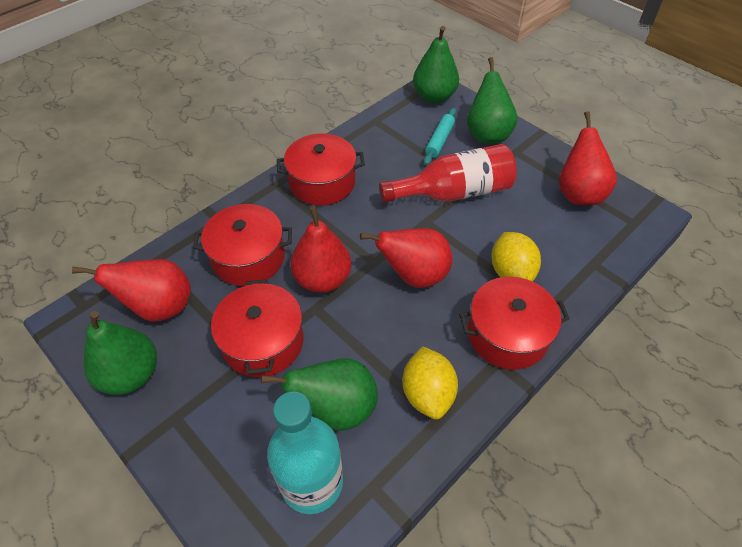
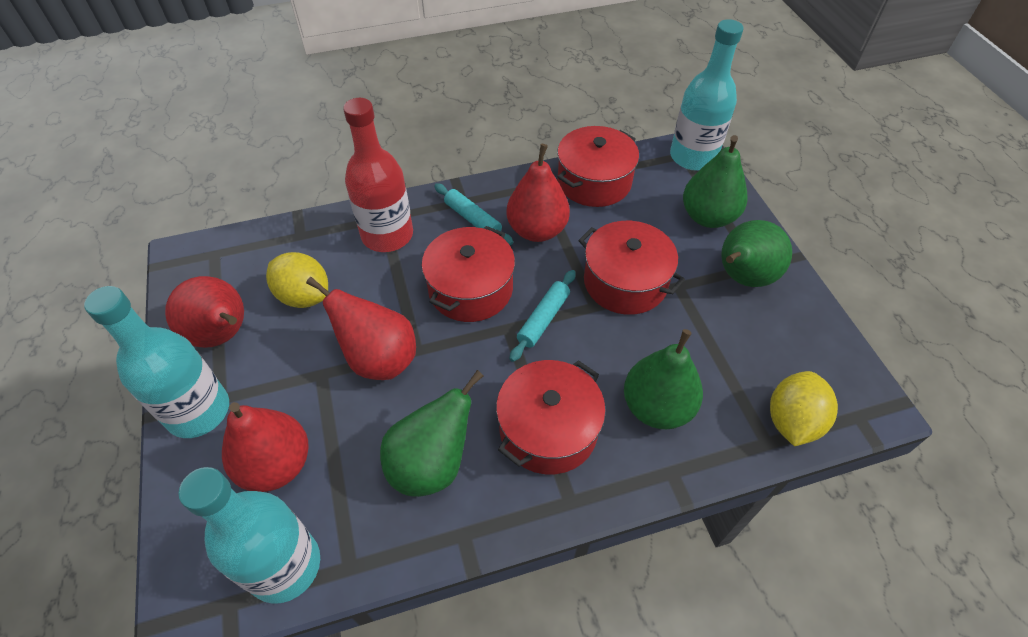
turquoise bottle: [267,392,343,514] = 1 -> [84,286,229,438] [178,467,320,604] [670,19,744,171] = 3
turquoise rolling pin: [424,108,456,165] = 1 -> [434,183,513,245] [510,270,576,362] = 2

